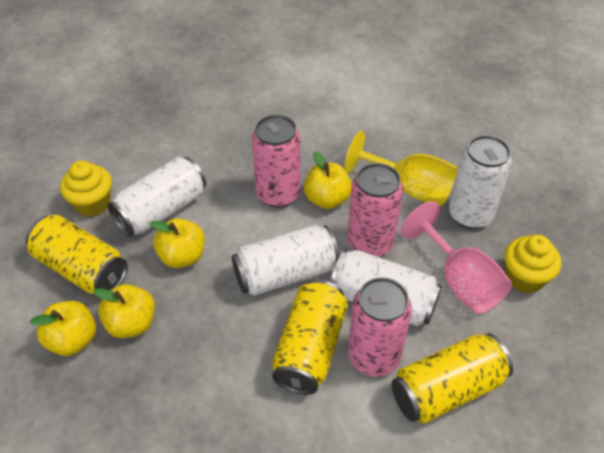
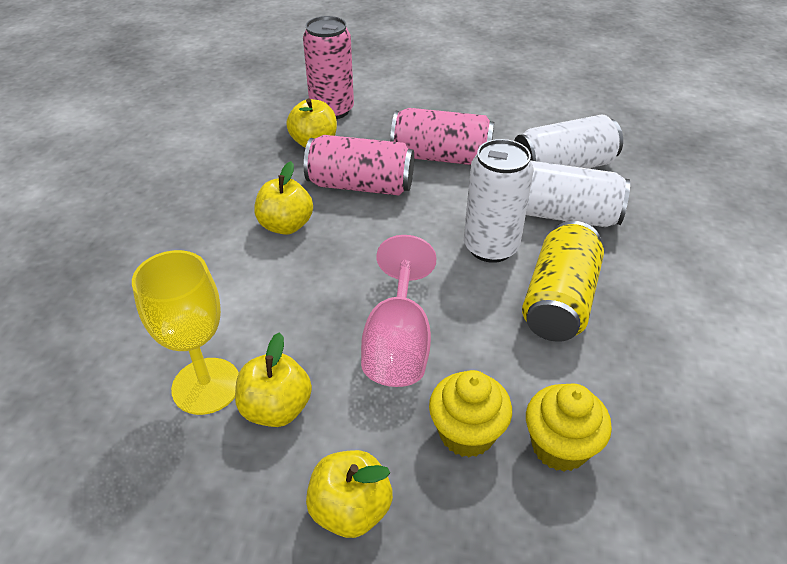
white can: [107,157,206,237] [232,225,339,296] [330,250,442,326] [449,135,512,229] = 4 -> [464,139,533,263] [514,114,623,168] [526,161,630,227] = 3
yellow can: [26,215,128,294] [272,279,348,395] [391,333,513,424] = 3 -> [522,221,604,342] = 1

